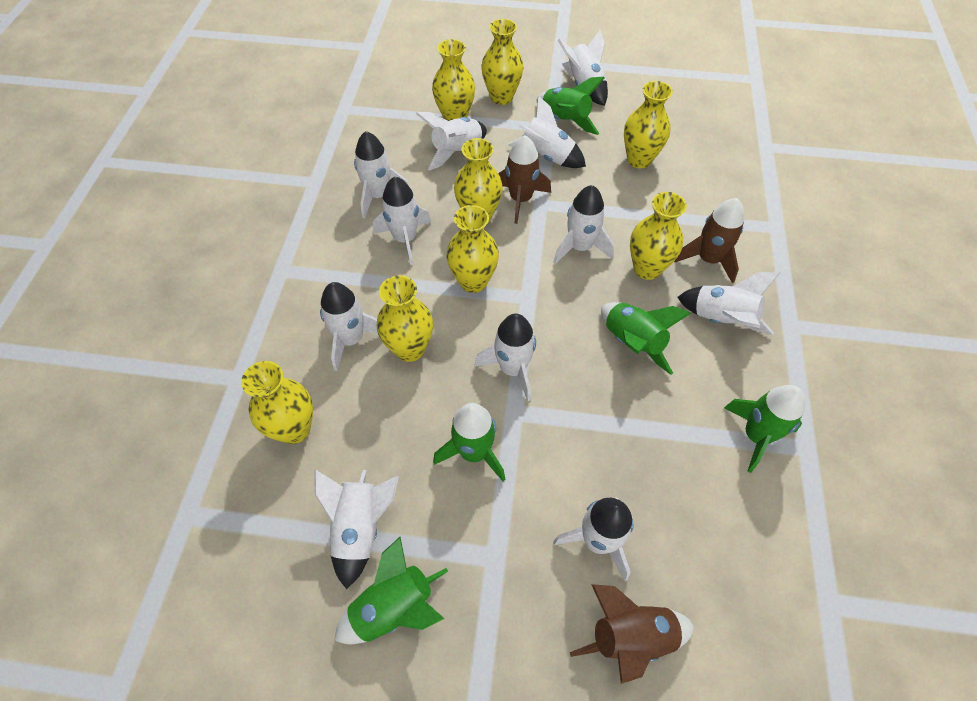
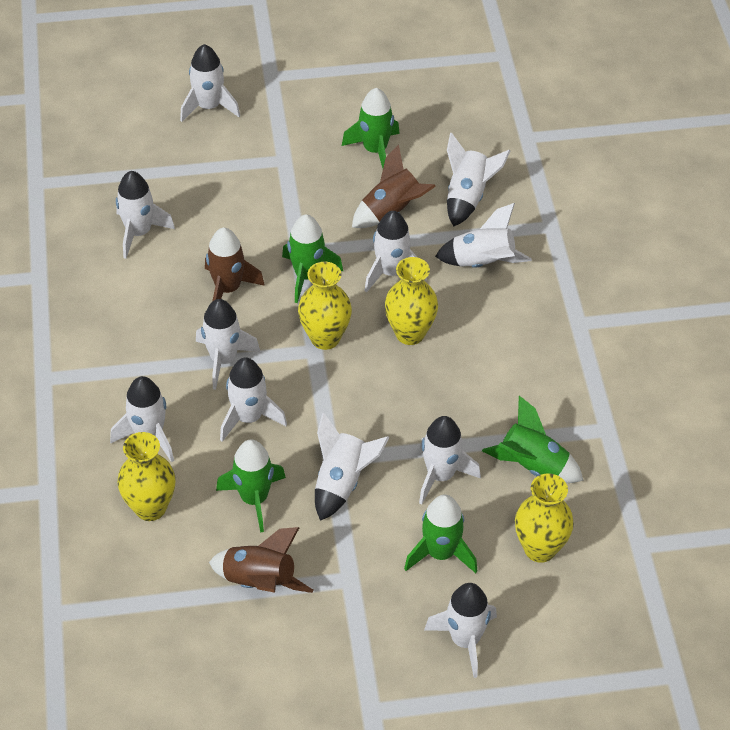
yellow vase: [241,361,313,444] [377,275,433,362] [432,39,475,121] [446,205,499,293] [454,138,503,224] [481,19,523,105] [624,81,673,168] [630,192,687,280] = 8 -> [118,432,175,521] [298,262,352,350] [385,257,438,345] [515,474,574,563] = 4

